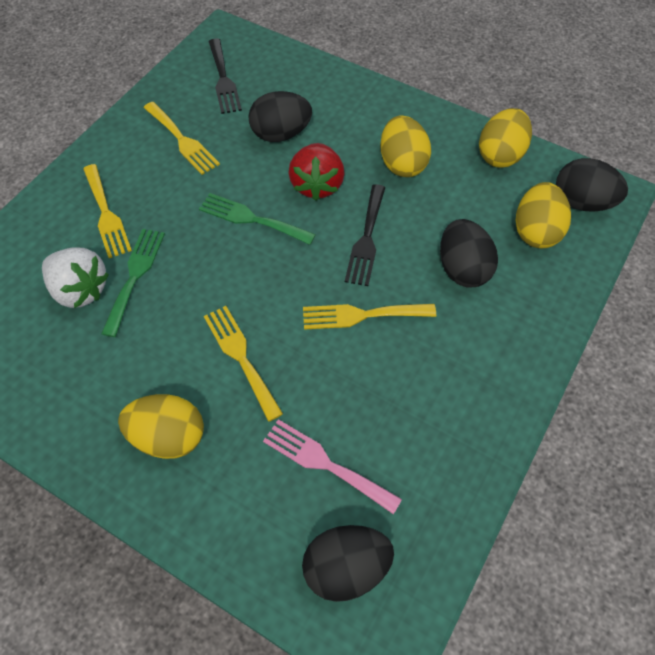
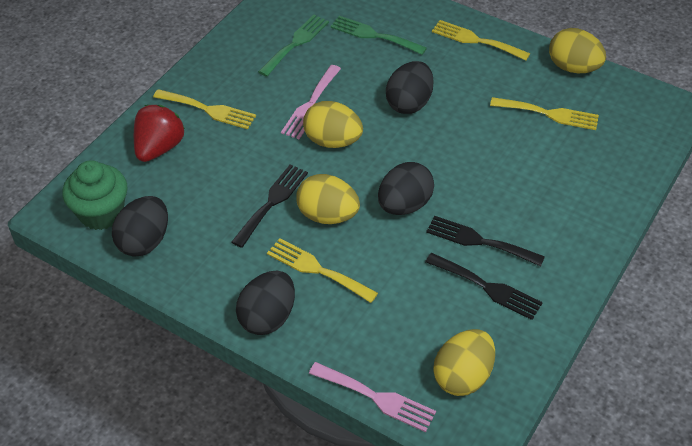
black fork: [208,38,242,114] [345,184,386,286] = 2 -> [232,165,308,248] [425,253,543,320] [426,216,545,267] = 3
green cupcake: none = 0 -> [62,160,127,230] = 1
pink fork: [263,419,402,514] = 1 -> [281,65,341,139] [309,362,436,432] = 2
white strawberry: [42,247,109,308] = 1 -> none = 0

